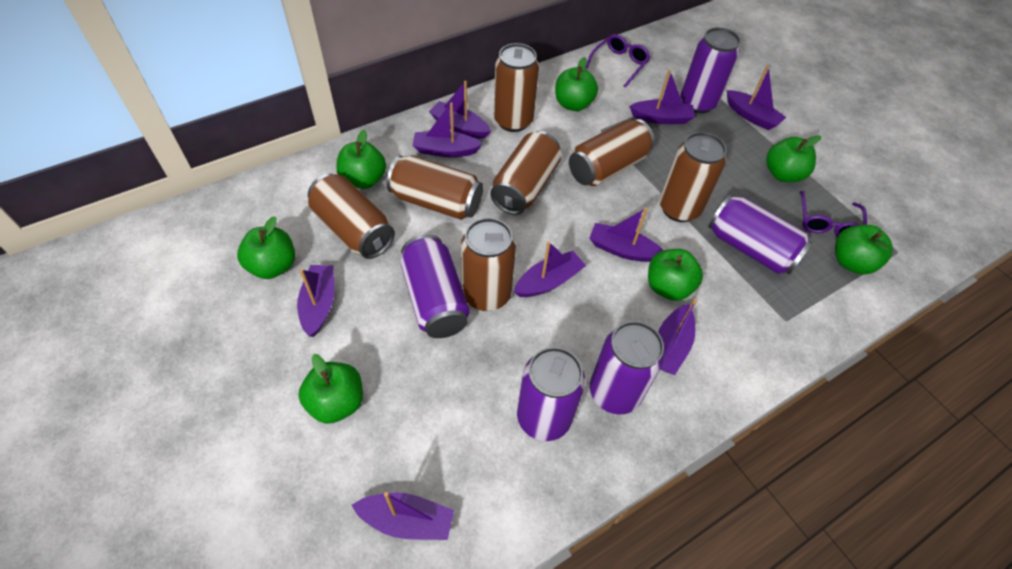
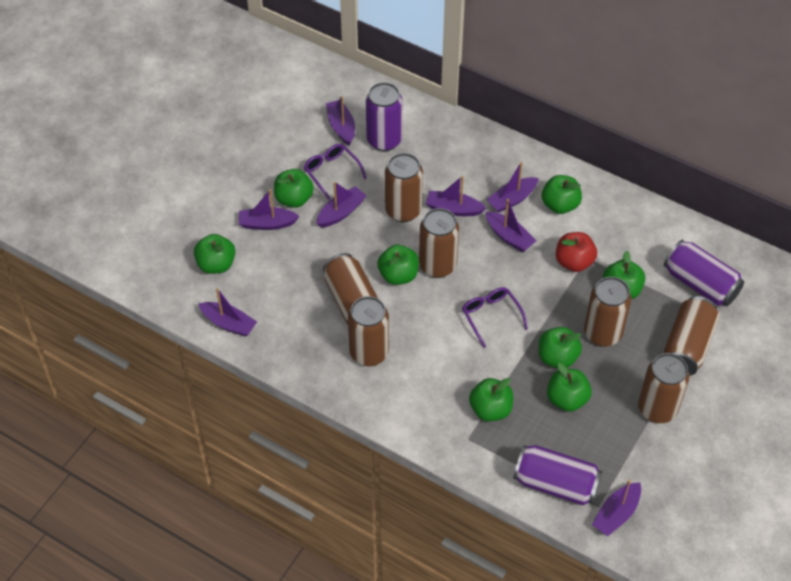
green apple: [237,216,295,279] [298,354,363,424] [336,129,386,189] [555,57,598,111] [648,249,703,301] [766,135,821,182] [835,225,893,275] = 7 -> [194,234,235,274] [274,169,314,208] [377,245,419,285] [469,378,514,421] [539,327,582,368] [542,175,582,214] [547,363,592,412] [603,251,645,299] = 8
purple boat: [297,265,334,337] [351,492,454,540] [412,102,483,157] [429,81,491,139] [514,241,586,297] [589,208,663,262] [629,70,695,124] [658,299,697,375] [727,65,786,130] = 9 -> [199,288,257,337] [239,189,300,230] [316,182,367,228] [326,96,355,145] [426,176,486,216] [486,162,539,213] [486,199,536,252] [592,479,641,536] = 8
purple can: [400,234,470,338] [517,347,585,441] [590,321,665,415] [681,27,741,113] [708,194,813,275] = 5 -> [366,82,402,151] [513,445,602,505] [664,240,744,306] = 3
red apple: none = 0 -> [556,232,597,272] = 1

